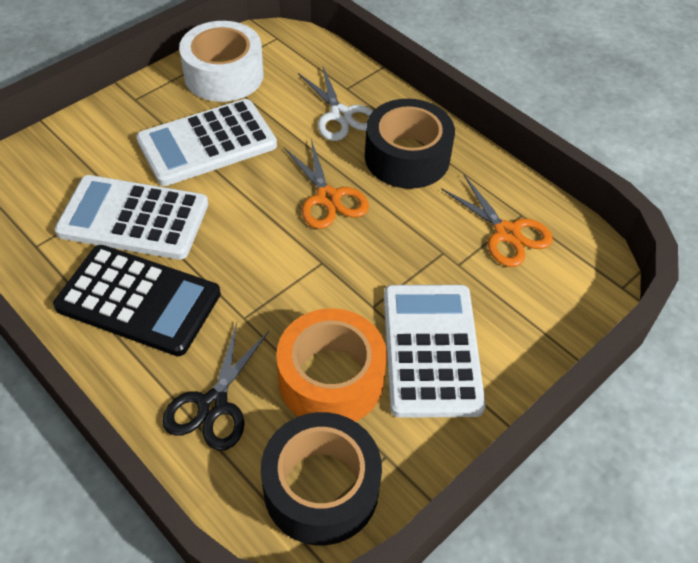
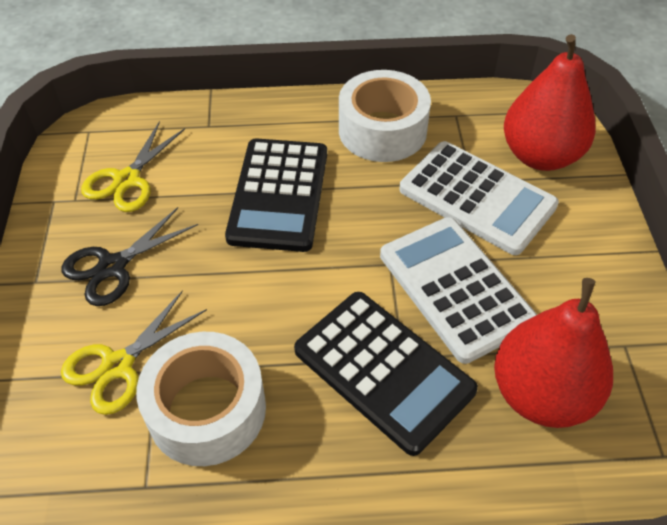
black calculator: [53,245,221,356] = 1 -> [225,138,327,252] [294,292,478,456] = 2
black tape: [261,412,382,545] [365,99,455,189] = 2 -> none = 0
orange scissors: [284,139,369,229] [441,175,553,267] = 2 -> none = 0
orange tape: [276,308,387,422] = 1 -> none = 0
red pear: none = 0 -> [494,278,613,428] [504,34,596,171] = 2
white calculator: [54,175,208,260] [136,99,277,186] [384,285,486,418] = 3 -> [380,217,537,364] [399,141,559,255] = 2
white scissors: [298,65,373,141] = 1 -> none = 0
white tape: [179,21,263,102] = 1 -> [136,332,266,466] [339,70,431,162] = 2
yellow scissors: none = 0 -> [61,290,207,415] [81,121,185,212] = 2

